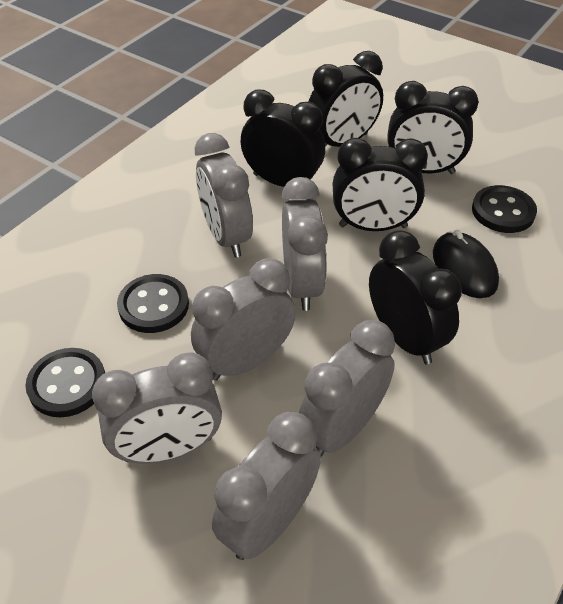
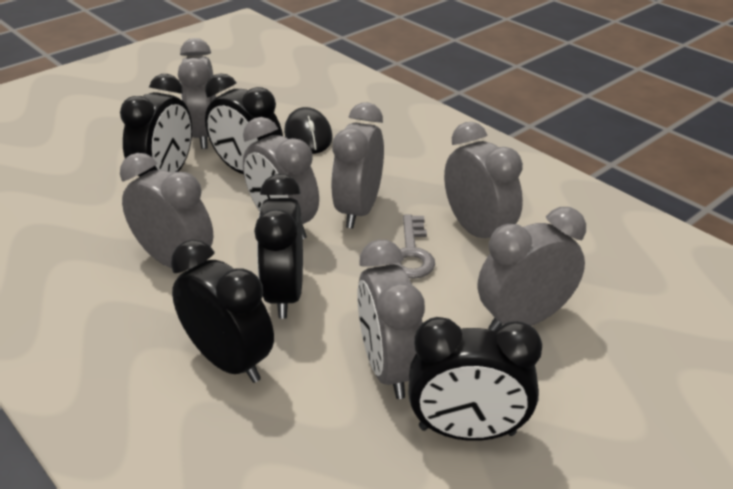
black button: [25,348,105,417] [117,274,189,333] [472,185,537,233] = 3 -> none = 0
grey clock: [92,352,222,463] [191,258,296,381] [195,133,253,258] [212,412,321,560] [282,177,328,311] [299,320,395,457] = 6 -> [120,153,213,268] [178,38,216,149] [243,117,319,239] [331,102,384,228] [357,240,425,399] [444,122,523,238] [478,207,586,331] = 7
grey key: none = 0 -> [389,215,435,279] = 1

